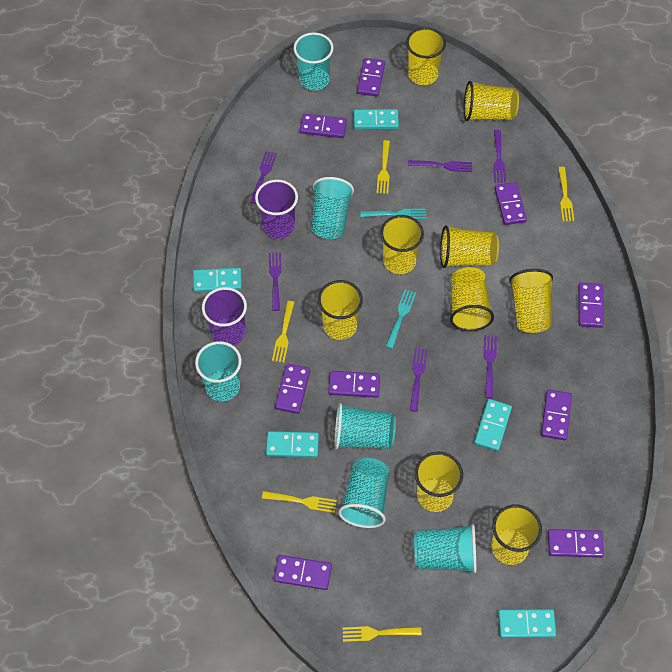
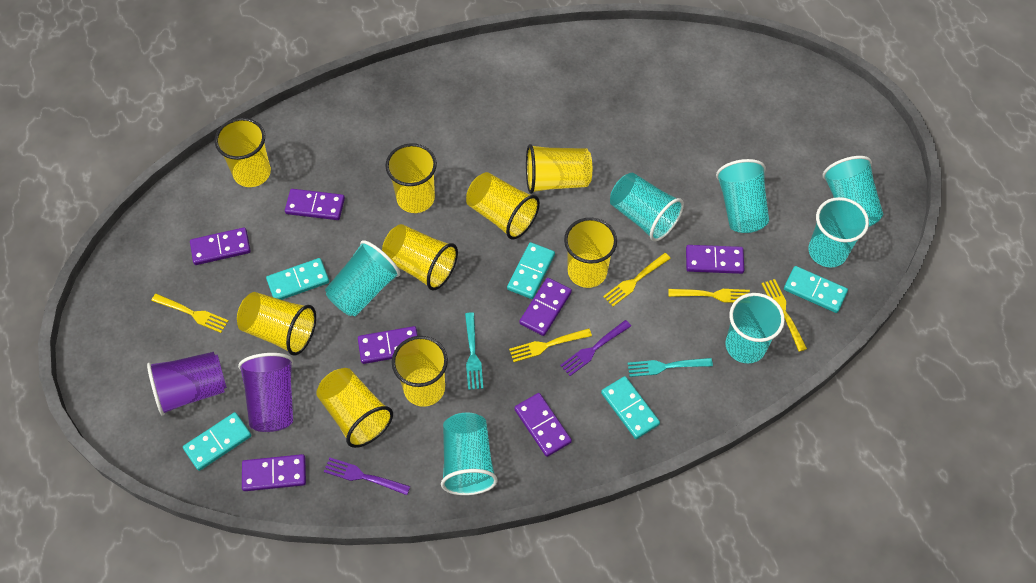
purple domino: [274,555,332,590] [275,364,310,414] [300,114,347,138] [328,371,380,398] [357,58,385,96] [494,182,527,225] [541,390,572,440] [548,529,604,558] [578,282,604,328] = 9 -> [190,227,251,265] [242,454,306,491] [285,189,345,220] [358,326,418,364] [514,393,572,457] [519,278,572,336] [686,245,744,274] = 7
purple fork: [250,151,277,204] [269,252,281,311] [408,160,472,172] [410,348,427,412] [483,335,497,398] [493,130,506,183] = 6 -> [324,458,410,495] [560,320,631,376] = 2
turquoise cup: [195,341,242,401] [294,33,334,90] [312,177,354,239] [334,403,396,449] [338,458,389,528] [414,524,476,573] = 6 -> [325,240,400,316] [441,413,498,495] [610,173,684,242] [716,159,769,233] [726,293,785,363] [809,197,869,268] [823,156,883,227] = 7

